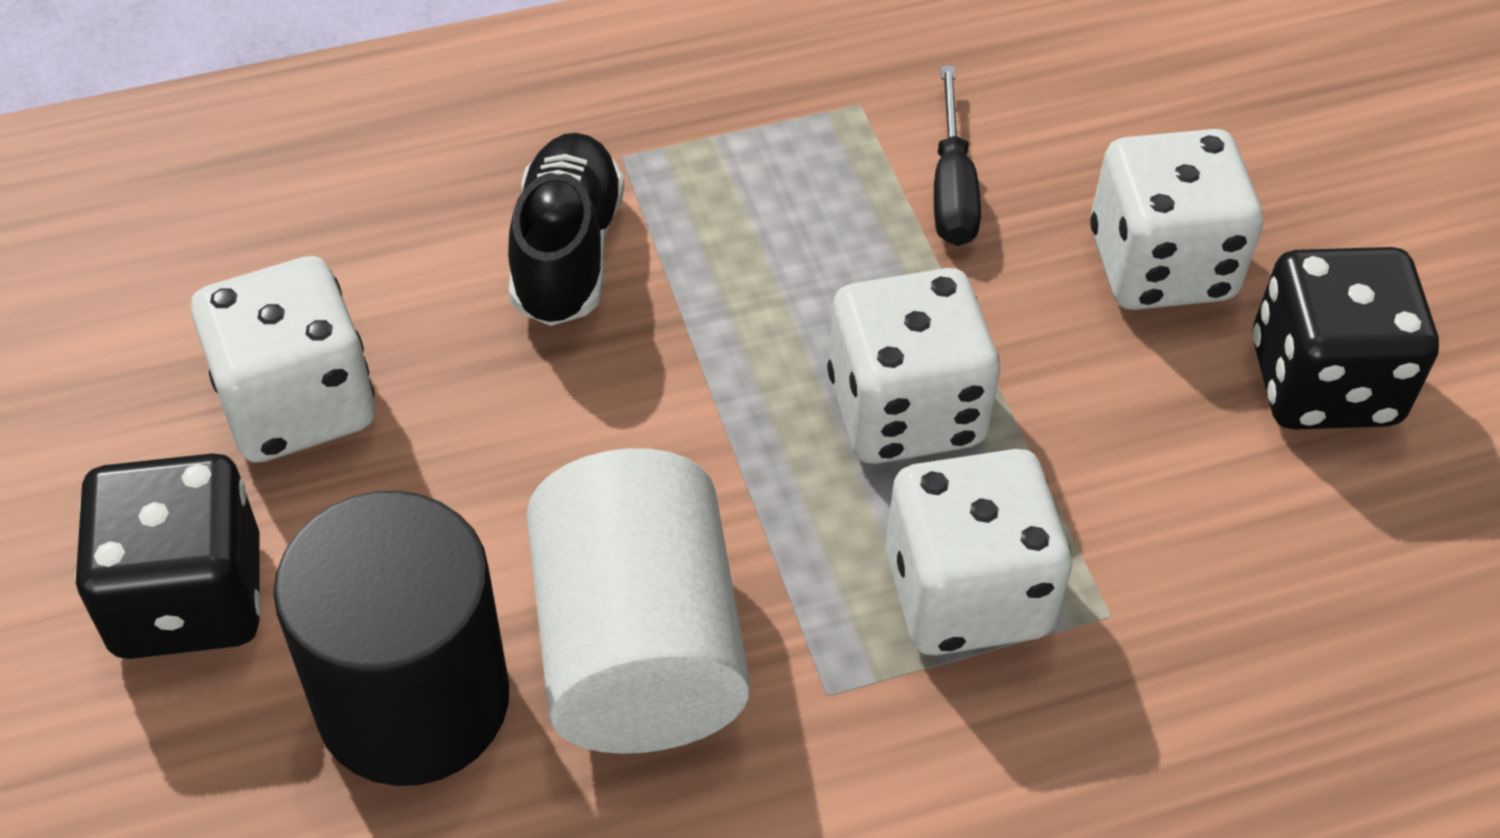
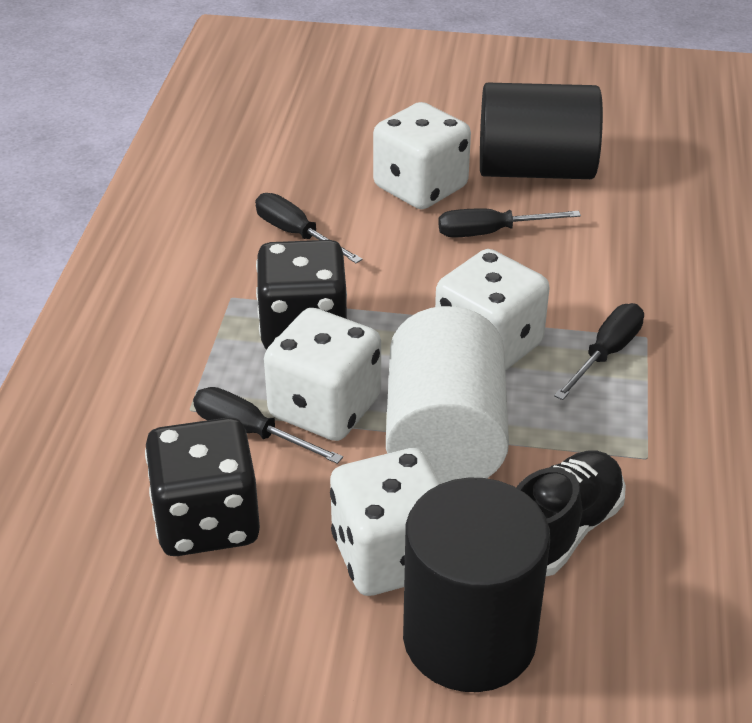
black cylinder: [273,491,509,786] = 1 -> [403,478,550,692] [480,83,603,179] = 2
black screwdriver: [934,66,981,246] = 1 -> [193,387,343,464] [255,193,362,263] [438,208,581,238] [554,303,644,400] = 4

